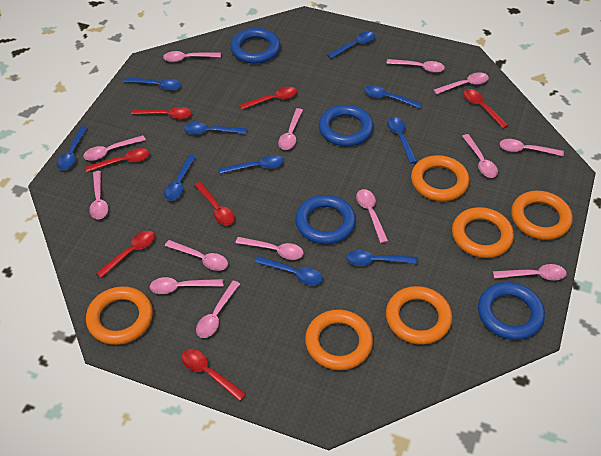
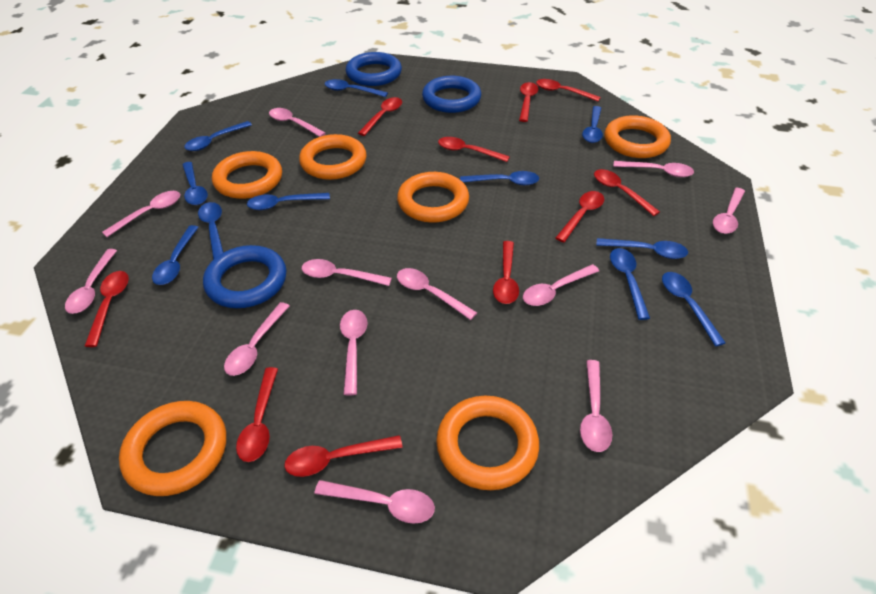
blue ring: [230,28,281,64] [295,195,356,244] [319,105,373,146] [478,282,545,340] = 4 -> [203,245,286,308] [346,52,402,86] [422,76,481,113] = 3
blue spoon: [57,126,88,170] [124,77,181,91] [164,154,196,201] [184,122,247,135] [219,155,284,174] [255,256,323,285] [327,32,375,59] [346,250,418,266] [364,85,422,109] [387,117,417,164] = 10 -> [152,225,199,285] [182,162,208,205] [184,121,252,151] [198,202,224,260] [247,193,330,210] [325,79,388,97] [460,171,539,185] [582,106,603,143] [596,238,688,259] [610,248,650,320] [662,272,726,347] = 11
pink spoon: [83,135,146,161] [89,171,108,219] [150,277,223,294] [163,51,221,62] [165,240,228,271] [196,281,240,338] [235,237,304,260] [278,108,303,150] [356,189,388,243] [386,59,445,73] [433,73,489,94] [462,134,498,178] [493,264,566,280] [500,139,564,156] = 14 -> [65,249,117,314] [102,191,180,237] [224,302,289,376] [269,108,326,137] [301,259,392,286] [314,480,435,524] [340,310,368,396] [397,268,477,320] [523,264,599,306] [580,360,612,452] [613,161,694,177] [713,188,745,234] = 12
red spoon: [85,148,149,172] [96,231,155,278] [131,107,192,119] [181,349,246,401] [194,182,235,225] [240,87,297,110] [463,89,509,128] = 7 -> [85,271,129,347] [236,367,278,462] [284,435,403,477] [358,97,402,136] [438,137,510,162] [493,241,519,304] [519,82,538,122] [536,79,601,101] [555,191,604,242] [594,169,660,216] = 10

